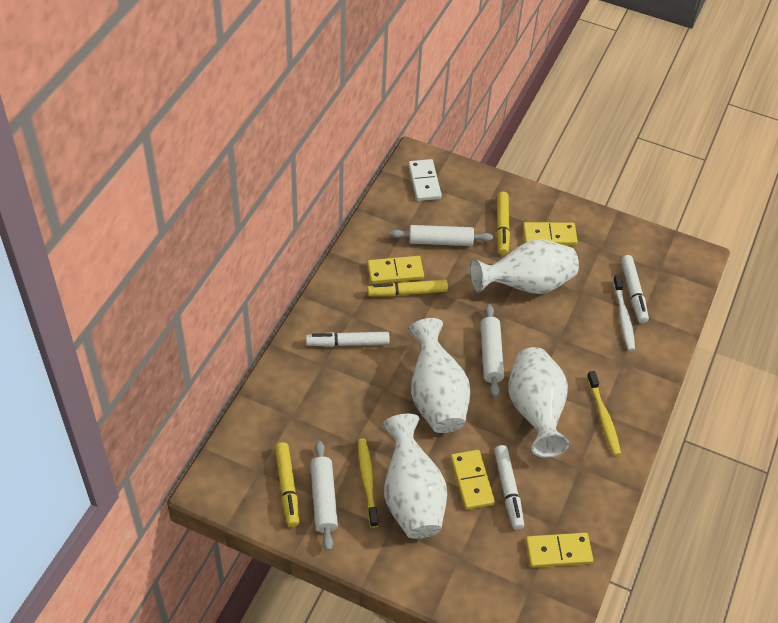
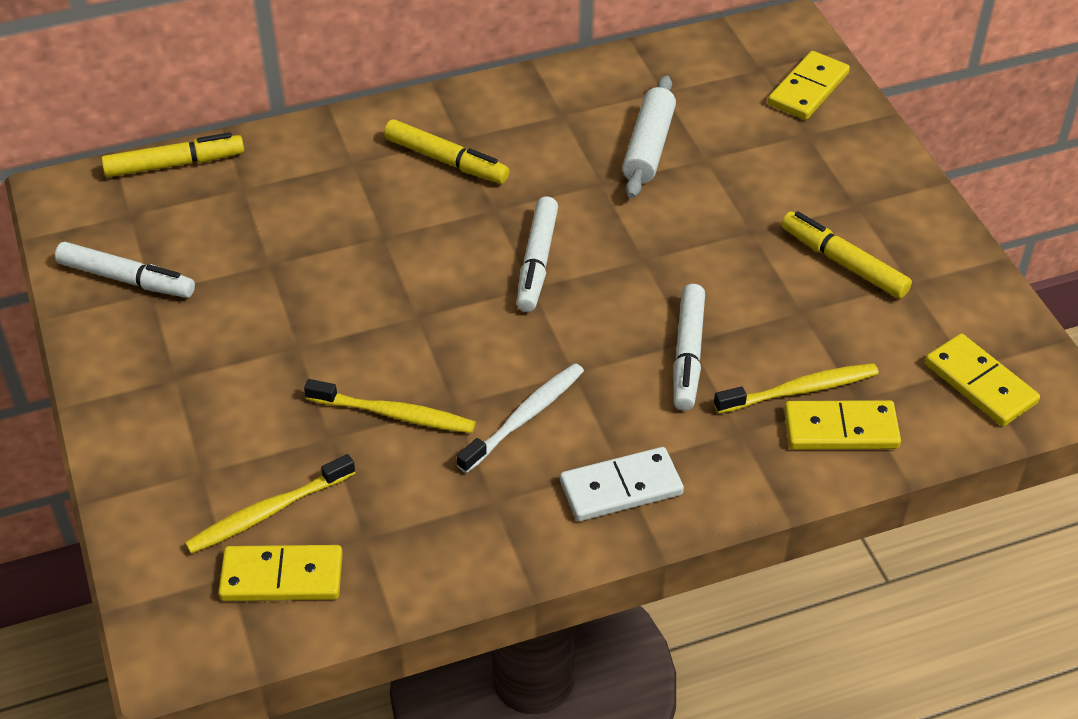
white rolling pin: [310,441,338,551] [390,225,493,246] [480,304,504,397] = 3 -> [622,75,676,198] = 1
white vase: [382,414,447,539] [408,318,470,433] [470,240,579,294] [508,347,569,458] = 4 -> none = 0
yellow toothbrush: [358,439,378,528] [587,371,621,456] = 2 -> [185,454,355,554] [304,379,476,433] [714,363,879,414] = 3

